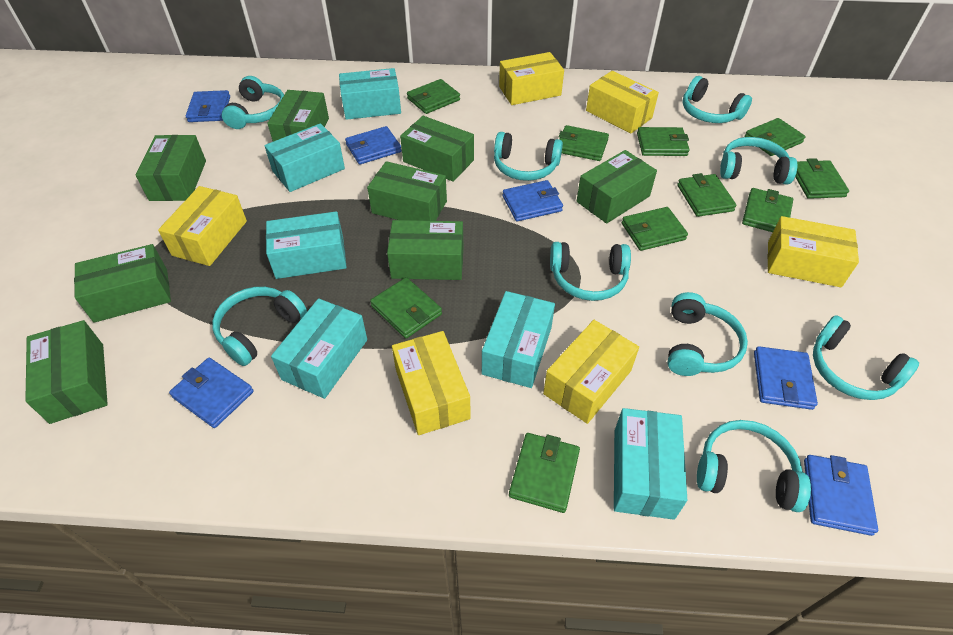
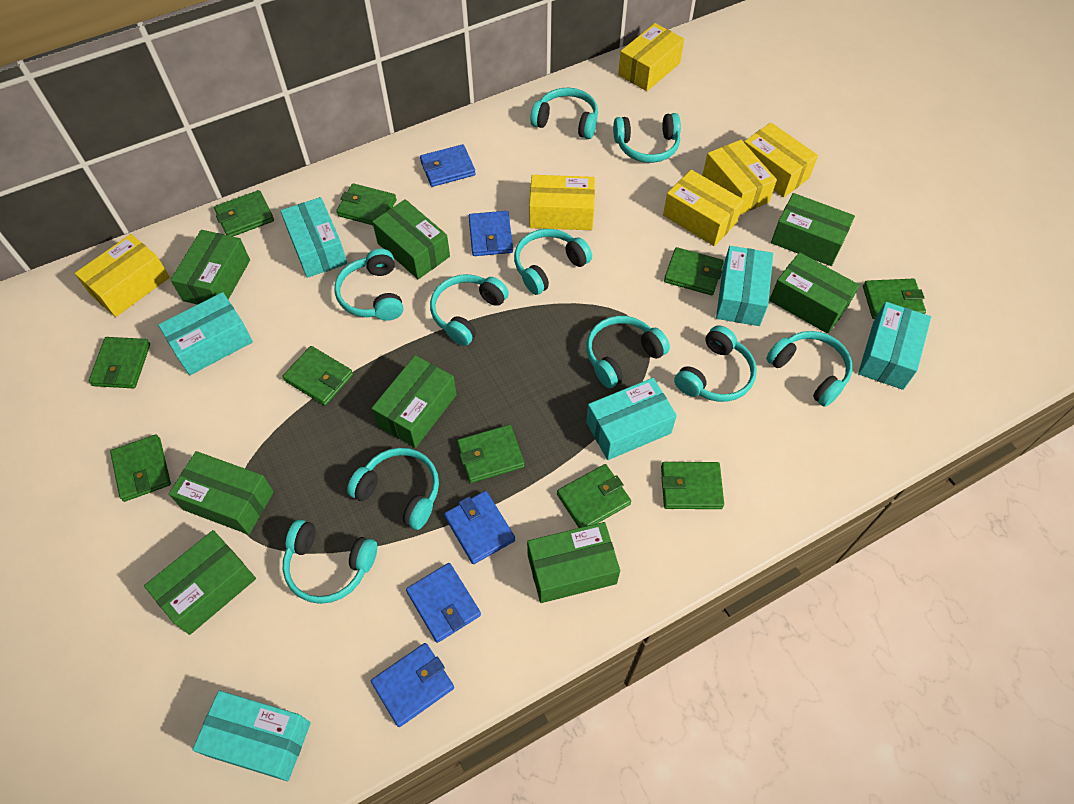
blue wallet: [169,357,254,428] [186,90,230,122] [345,126,401,165] [503,180,563,221] [754,346,818,410] [804,455,878,536] = 6 -> [371,643,454,727] [406,563,481,643] [420,144,476,187] [444,491,515,564] [469,211,513,256] = 5
turquoise headphones: [212,287,307,366] [222,76,284,129] [494,132,563,181] [550,242,631,301] [667,292,748,376] [683,76,752,123] [697,420,811,512] [720,137,797,185] [813,315,919,400] = 9 -> [283,520,377,604] [335,249,403,321] [347,448,439,530] [430,274,509,346] [514,229,592,295] [530,88,598,139] [586,316,670,388] [613,113,681,163] [674,325,757,402] [766,331,852,407] = 10

